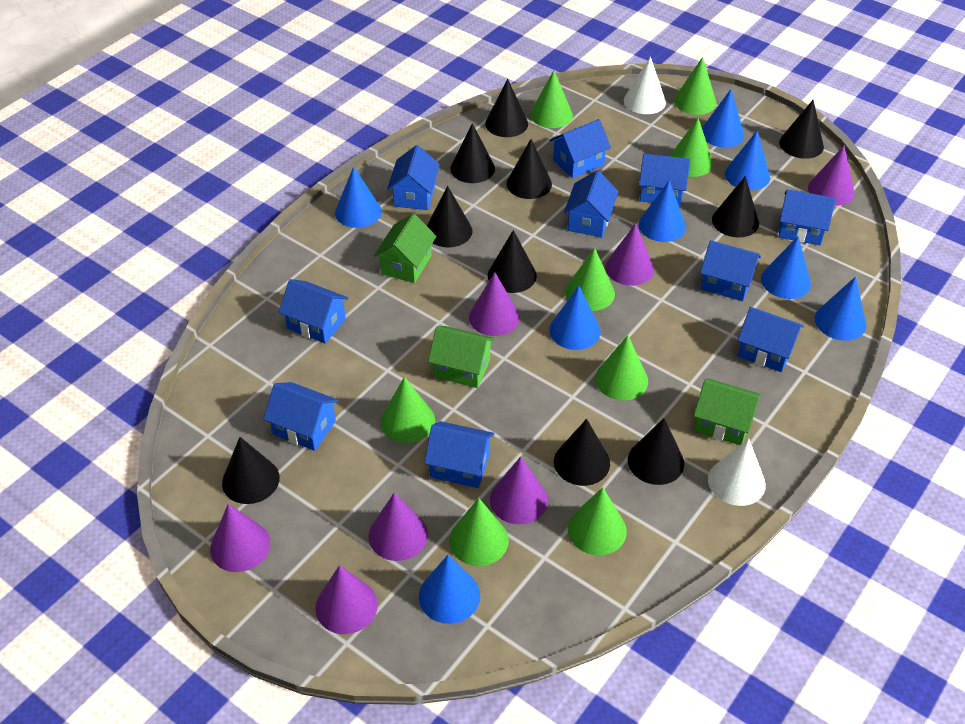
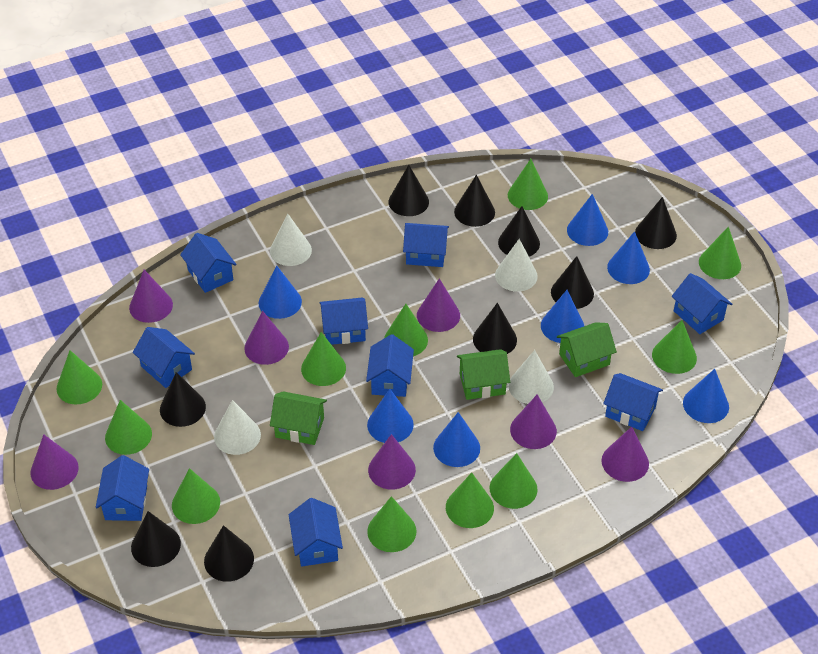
black cone: [222,437,280,504] [427,186,473,247] [450,123,495,183] [485,79,528,137] [488,230,537,293] [507,139,552,199] [554,419,610,486] [628,418,684,485] [712,176,759,237] [779,100,824,159] = 10 -> [131,511,181,567] [160,372,206,427] [204,525,254,582] [389,165,429,216] [454,175,495,227] [473,303,517,354] [498,206,540,257] [551,256,594,309] [635,197,677,249] = 9
blue cone: [335,166,382,228] [419,555,480,624] [549,286,601,350] [639,181,686,242] [702,89,744,148] [725,130,770,190] [761,236,811,299] [815,276,866,341] = 8 -> [259,265,302,319] [367,389,414,443] [433,412,480,467] [541,290,584,343] [567,194,608,246] [607,231,650,284] [683,369,729,423] = 7
blue house: [263,382,339,451] [279,279,349,344] [387,145,440,210] [424,421,495,488] [549,119,611,178] [564,170,618,237] [639,154,690,206] [700,240,761,301] [737,307,804,372] [778,189,836,245] = 10 -> [96,455,149,521] [133,327,195,388] [180,233,237,293] [289,498,343,567] [320,297,368,345] [366,334,414,397] [403,223,449,267] [603,373,663,431] [672,273,732,334] = 9
green cone: [380,377,435,443] [449,498,509,566] [530,70,573,128] [565,248,615,311] [568,487,627,555] [595,335,648,400] [670,117,713,177] [674,57,717,115] = 8 -> [56,350,102,404] [105,400,152,455] [172,468,220,524] [301,332,346,386] [367,496,416,552] [384,304,428,356] [446,472,494,528] [490,453,538,509] [508,159,548,210] [652,320,697,374] [699,227,741,279] = 11
white cone: [624,57,666,114] [708,439,766,506] = 2 -> [214,400,261,455] [270,214,312,266] [495,239,538,292] [508,350,554,404] = 4

